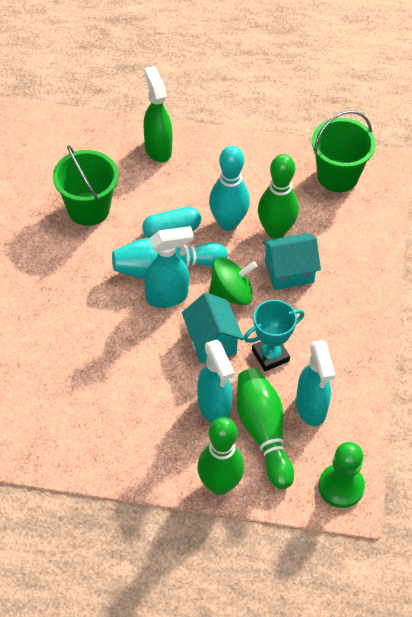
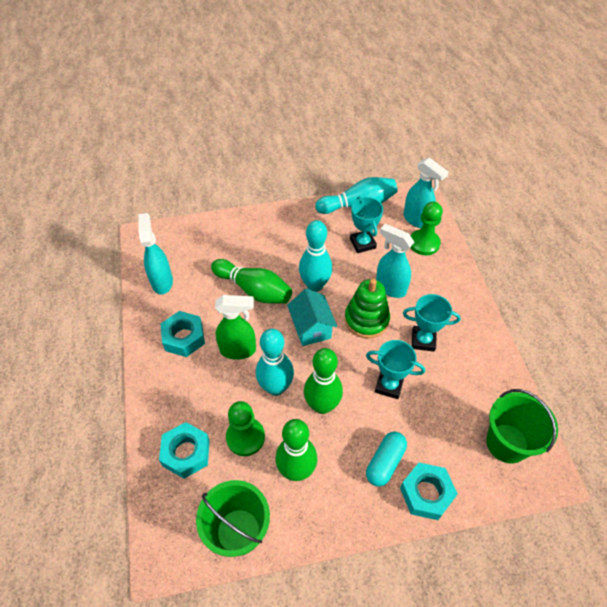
green pawn: [319,442,365,508] = 1 -> [226,401,265,456] [410,202,443,255] = 2
green spinning top: [209,257,257,305] = 1 -> none = 0
green stacking toy: none = 0 -> [345,279,390,339] = 1
turquoise bowling pin: [112,238,227,279] [209,145,250,231] = 2 -> [256,329,294,396] [299,220,332,292] [315,177,397,214] = 3
turquoise house: [182,293,244,364] [262,233,321,290] = 2 -> [287,288,337,346] = 1
turquoise nut: none = 0 -> [159,422,210,479] [160,311,205,357] [400,463,458,520] = 3
turquoise trophy: [243,300,304,371] = 1 -> [350,197,383,253] [366,340,425,399] [403,294,461,352] = 3

